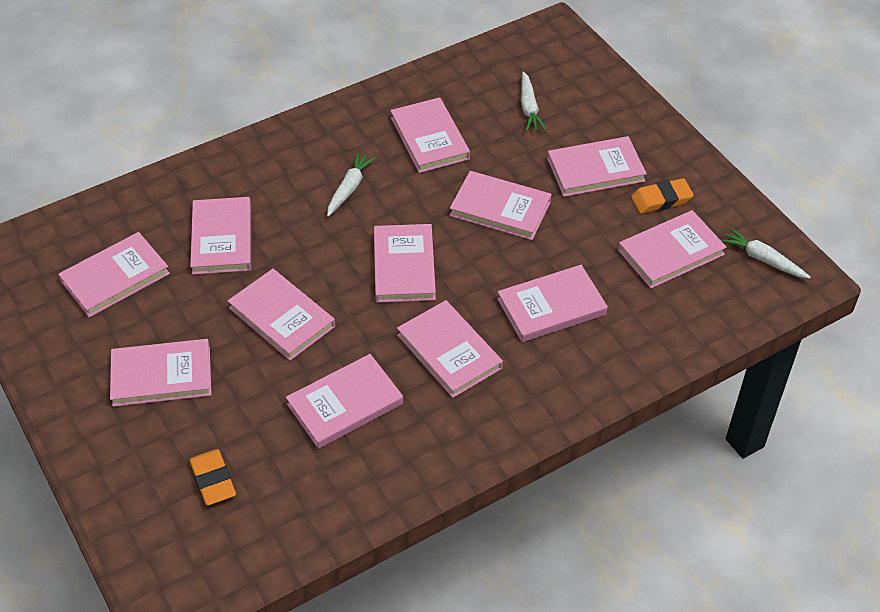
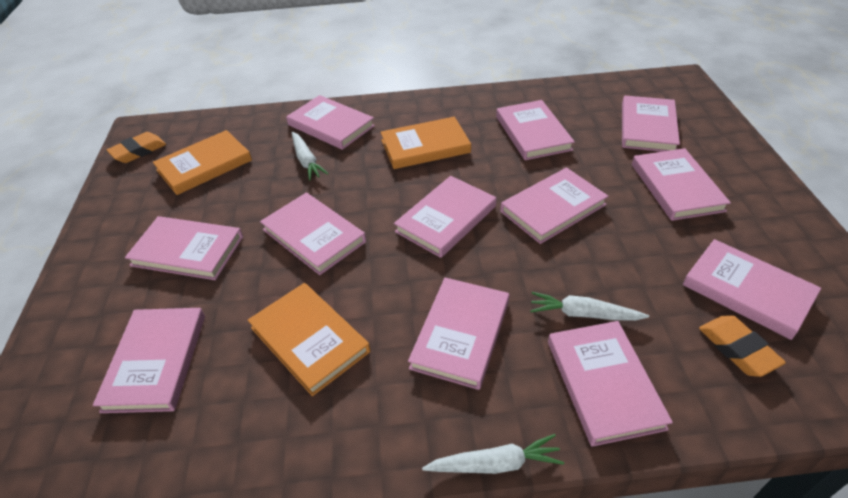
orange book: none = 0 -> [153,130,252,195] [248,283,370,396] [380,117,471,169] = 3

